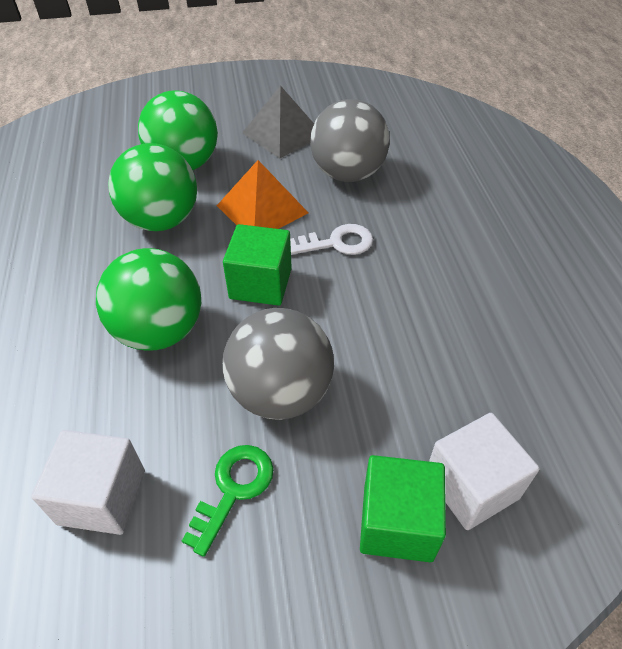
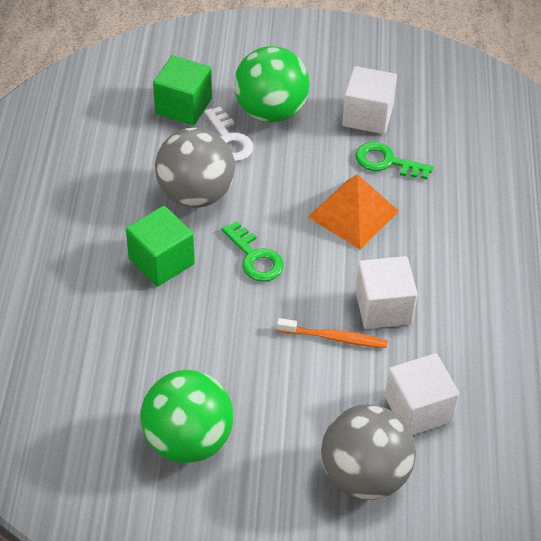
green ball: [96,248,201,351] [108,143,197,231] [138,90,218,170] = 3 -> [140,370,233,463] [234,46,310,122] = 2
green key: [182,445,274,557] = 1 -> [222,221,284,282] [355,142,433,179] = 2
grey pyramid: [242,85,314,159] = 1 -> none = 0
orange toothbrush: none = 0 -> [277,318,388,348] = 1
white cube: [31,430,145,535] [429,413,540,530] = 2 -> [342,66,397,134] [355,256,418,329] [385,353,459,435] = 3

